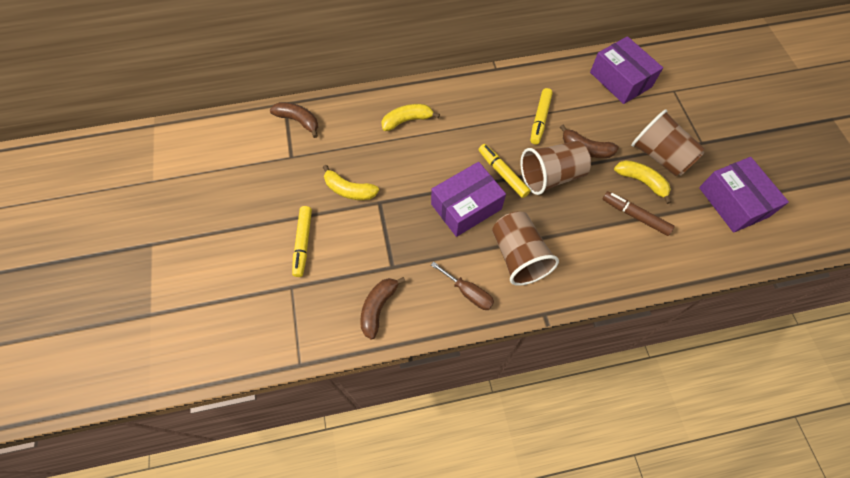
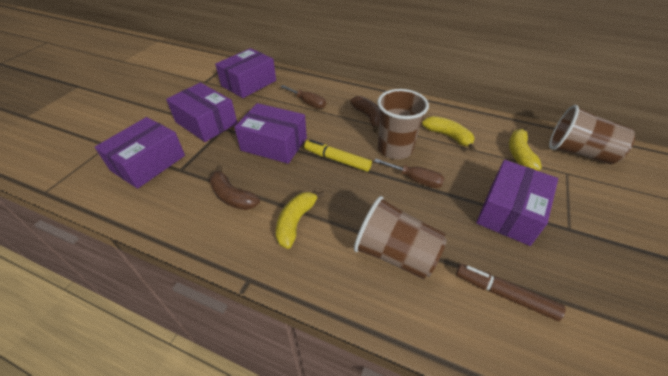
brown banana: [270,102,318,138] [360,277,406,340] [560,124,619,158] = 3 -> [209,165,260,210] [350,96,380,132] = 2
brown screwdriver: [431,262,494,310] = 1 -> [280,85,326,109] [374,159,445,188] = 2
purple box: [431,162,506,237] [590,36,663,104] [699,157,789,233] = 3 -> [95,117,185,189] [166,82,237,142] [215,48,276,98] [234,103,307,164] [476,160,558,246] = 5
yellow marker: [292,206,312,277] [478,144,531,198] [530,88,553,145] = 3 -> [304,139,372,172] = 1

